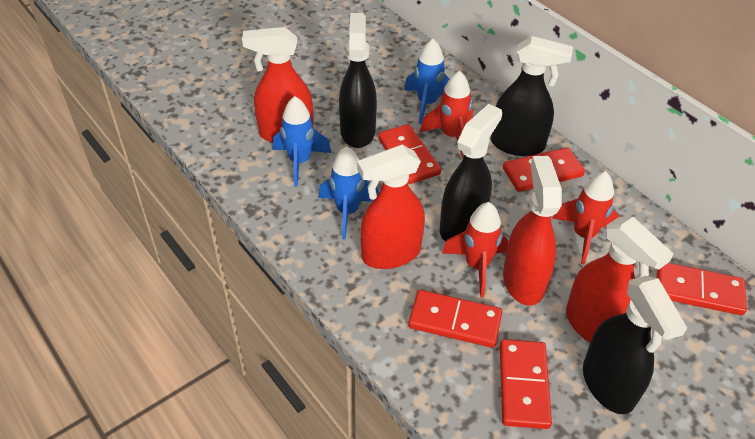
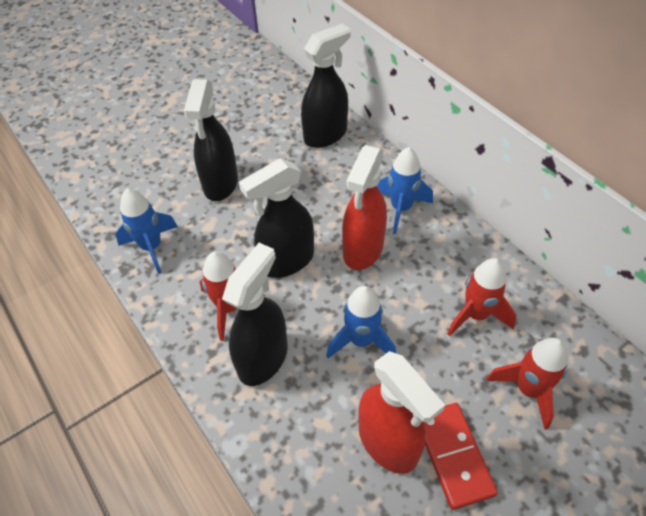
red domino: [378,124,441,184] [408,290,502,348] [500,339,552,429] [503,147,585,192] [657,263,747,315] = 5 -> [423,403,498,510] = 1
red spray bottle: [242,27,313,143] [357,145,425,269] [503,156,562,306] [566,217,674,343] = 4 -> [342,145,387,270] [358,351,445,474] = 2

